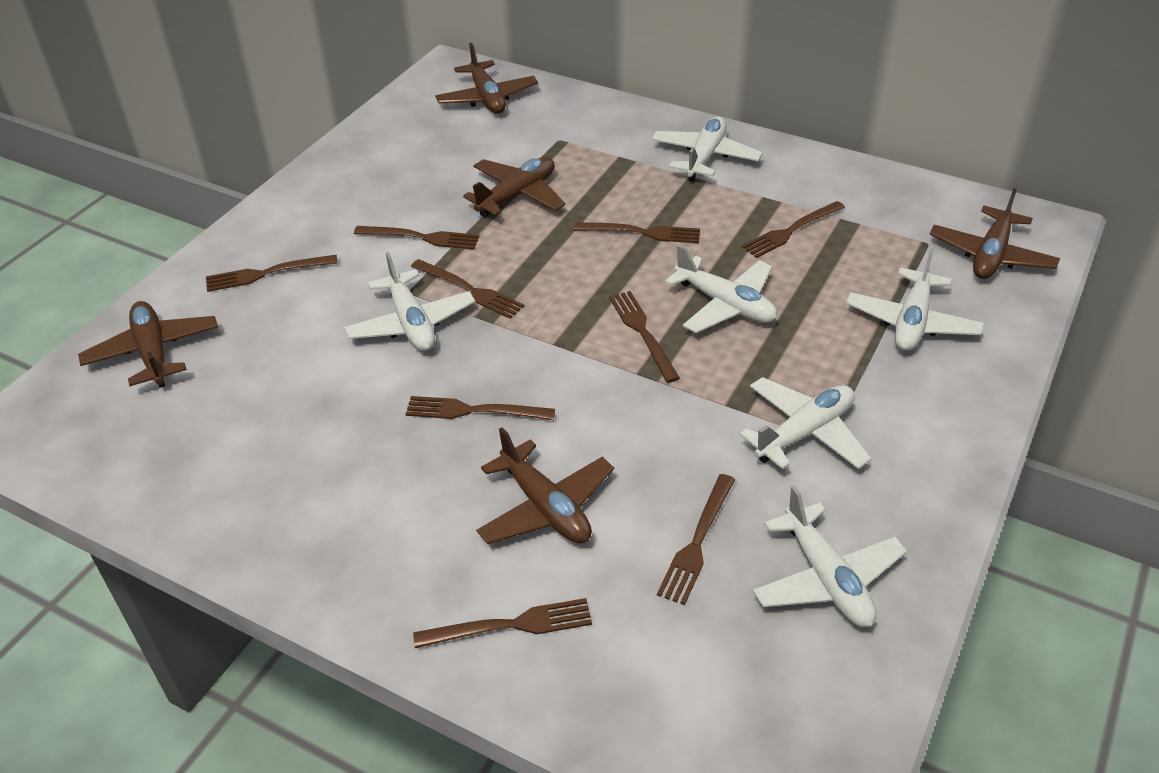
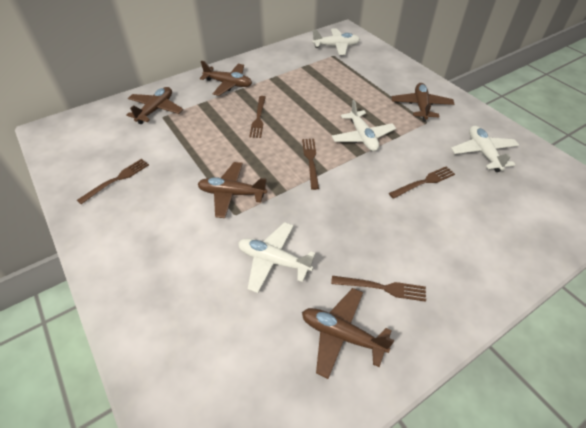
brown fork: [206,255,338,292] [354,226,479,250] [406,396,555,420] [411,259,524,319] [413,598,592,648] [574,222,700,243] [609,291,680,383] [657,474,735,605] [742,201,845,258] = 9 -> [77,159,149,204] [249,96,266,138] [302,139,319,190] [331,276,426,302] [389,166,455,199] = 5
white plane: [344,252,475,351] [652,117,763,182] [665,244,777,333] [740,377,872,469] [752,486,907,627] [846,249,984,351] = 6 -> [238,222,316,293] [312,28,360,55] [332,100,396,151] [451,126,519,172] = 4

